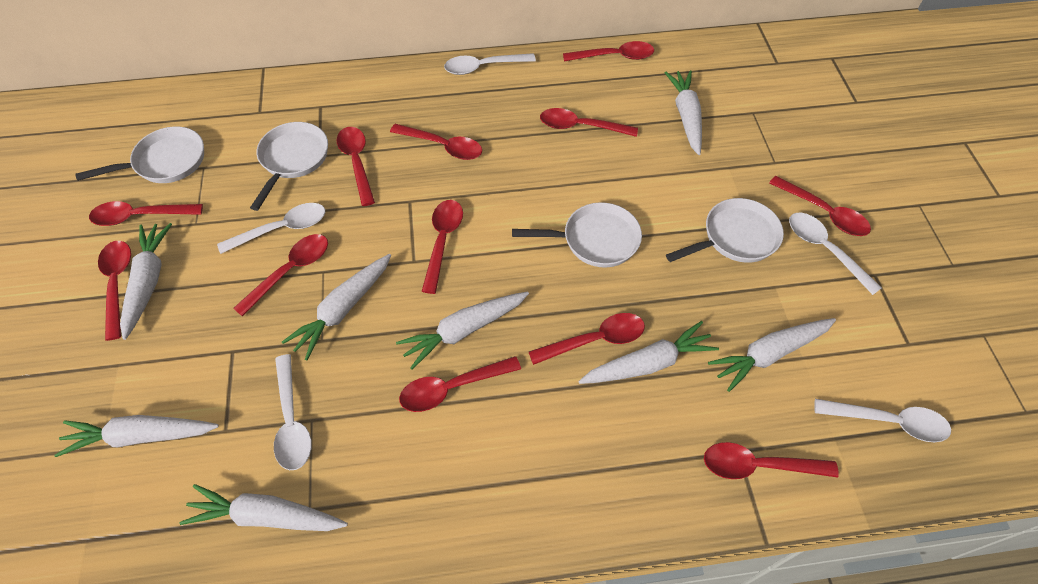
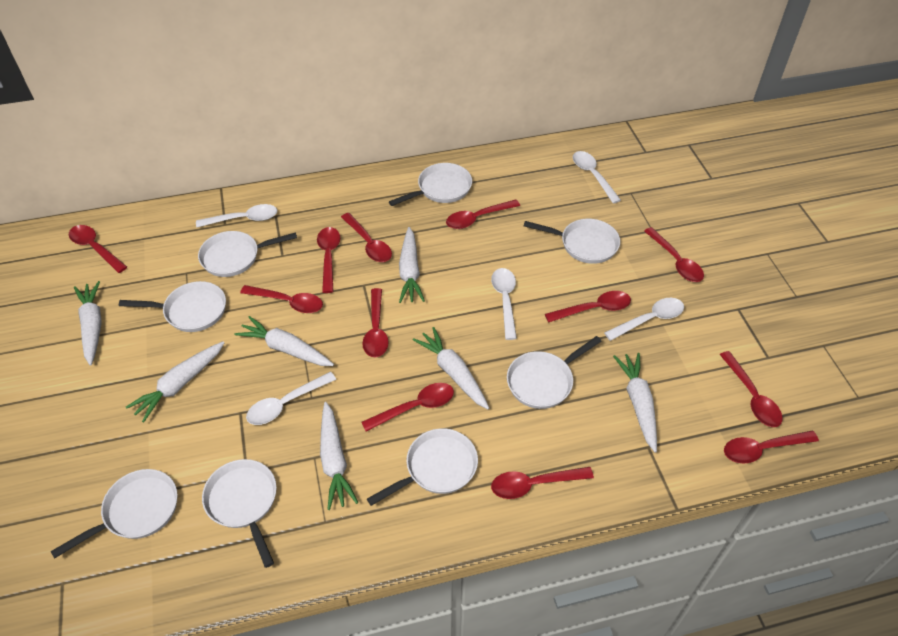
white carrot: [54,415,219,457] [120,223,172,340] [180,484,348,531] [282,254,391,360] [396,292,529,369] [578,321,719,384] [665,70,702,155] [708,318,836,392] = 8 -> [74,281,101,365] [126,342,224,422] [234,316,334,366] [320,402,358,510] [399,227,425,303] [413,327,489,409] [613,353,657,452] = 7
white pan: [75,126,204,183] [250,122,328,211] [512,202,642,267] [666,198,784,263] = 4 -> [51,469,178,559] [119,281,226,332] [198,231,297,277] [202,459,277,568] [367,428,478,506] [389,163,472,206] [507,336,601,409] [524,219,620,264] = 8

